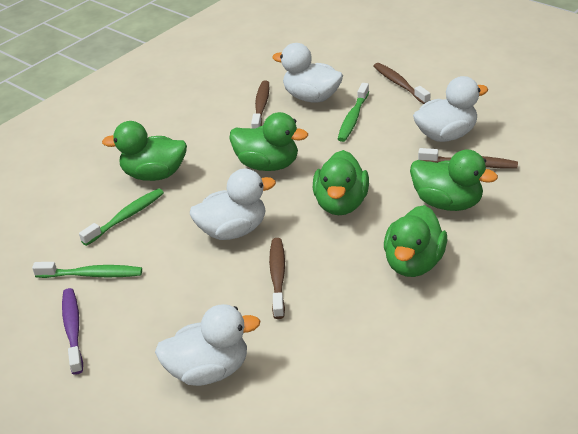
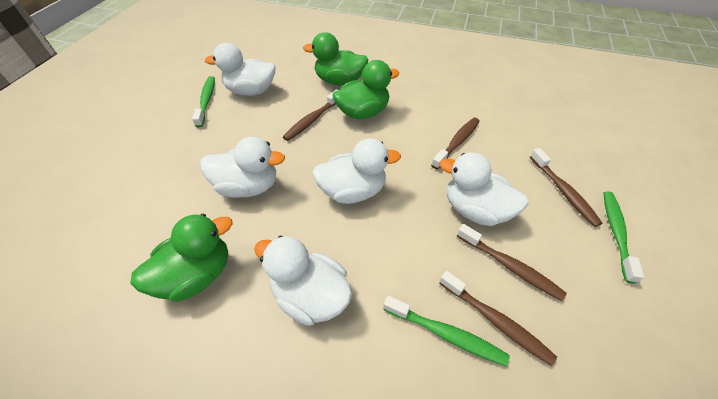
brown toothbrush: [251,81,269,129] [269,238,285,319] [374,63,431,104] [418,148,518,168] = 4 -> [283,89,338,141] [431,117,480,170] [439,271,557,366] [457,224,567,301] [530,148,602,227] = 5
green duck: [102,121,187,181] [229,112,308,171] [313,150,369,215] [384,205,447,277] [410,150,498,211] = 5 -> [130,214,233,302] [303,32,368,86] [332,60,399,119] = 3
purple toothbrush: [62,288,83,375] = 1 -> none = 0
white duck: [155,304,260,386] [190,169,276,240] [272,43,343,103] [413,76,488,142] = 4 -> [200,137,285,198] [205,43,276,96] [254,236,352,326] [312,138,401,204] [439,153,528,226] = 5

